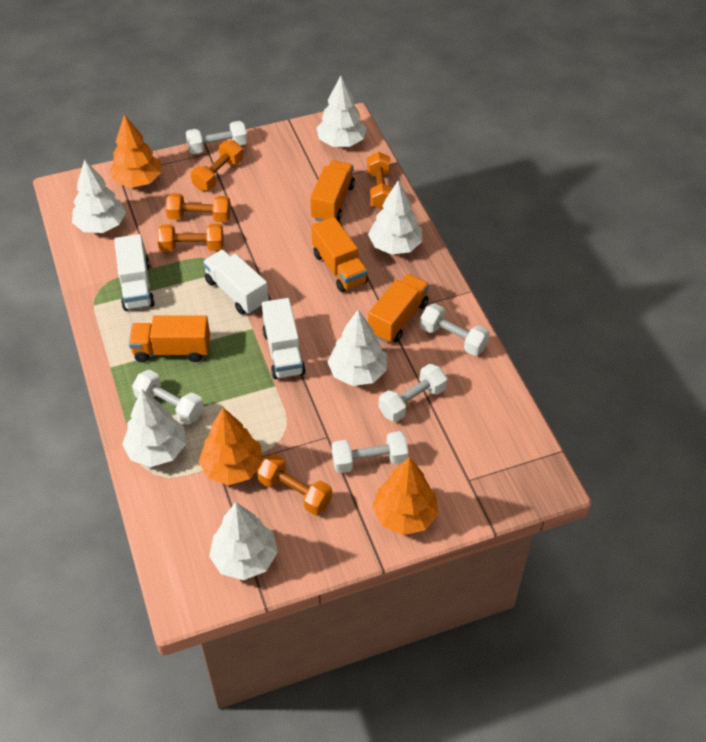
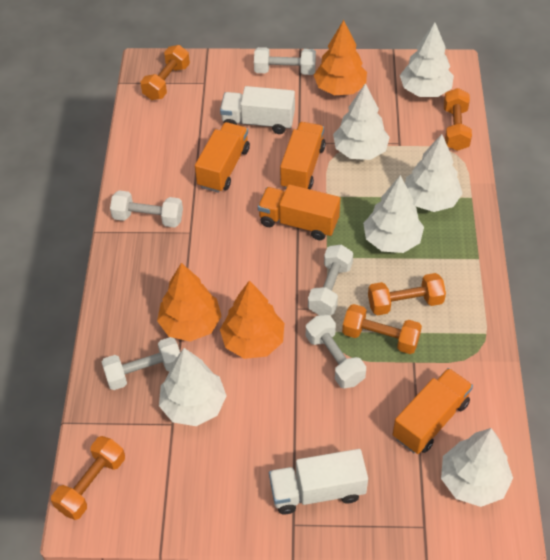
white truck: [114,234,155,311] [203,250,269,314] [262,298,306,379] = 3 -> [220,86,295,134] [269,449,368,515] = 2

